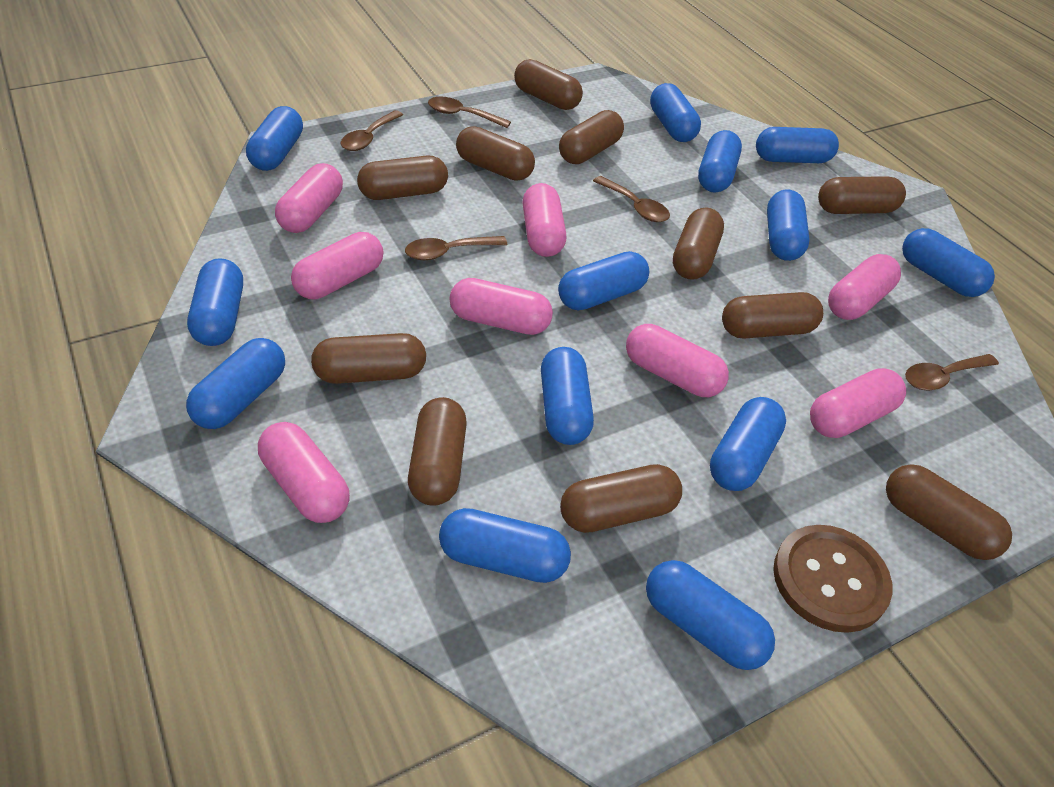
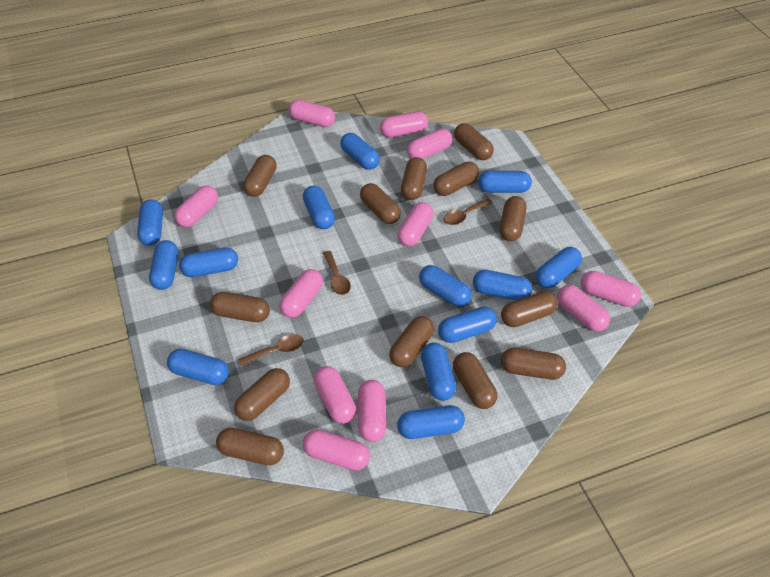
brown button: [773,525,892,633] = 1 -> none = 0
brown capsule: [311,333,426,384] [357,156,448,200] [408,397,467,506] [456,126,535,181] [514,59,583,110] [559,110,624,164] [560,464,682,533] [673,207,724,280] [722,292,823,338] [818,176,906,214] [886,464,1012,560] = 11 -> [210,292,270,322] [216,428,284,465] [234,368,290,421] [243,155,277,197] [360,183,401,224] [389,316,434,367] [401,157,427,200] [433,161,479,196] [453,352,497,409] [454,123,494,160] [500,196,527,241] [501,291,558,327] [501,348,566,380] = 13
brown spoon: [341,110,403,151] [405,236,507,260] [428,97,511,128] [593,176,670,222] [905,354,999,390] = 5 -> [238,334,304,366] [323,251,351,295] [444,199,493,225] = 3
pink capsule: [258,422,350,523] [275,163,343,233] [291,232,383,299] [450,278,553,335] [522,183,566,257] [626,324,729,397] [810,368,906,438] [828,254,901,320] = 8 -> [174,185,218,227] [279,269,323,318] [289,100,335,127] [303,429,370,470] [314,366,356,424] [358,380,386,442] [380,111,428,138] [397,202,433,246] [407,129,453,159] [557,285,610,332] [581,271,641,307] = 11

